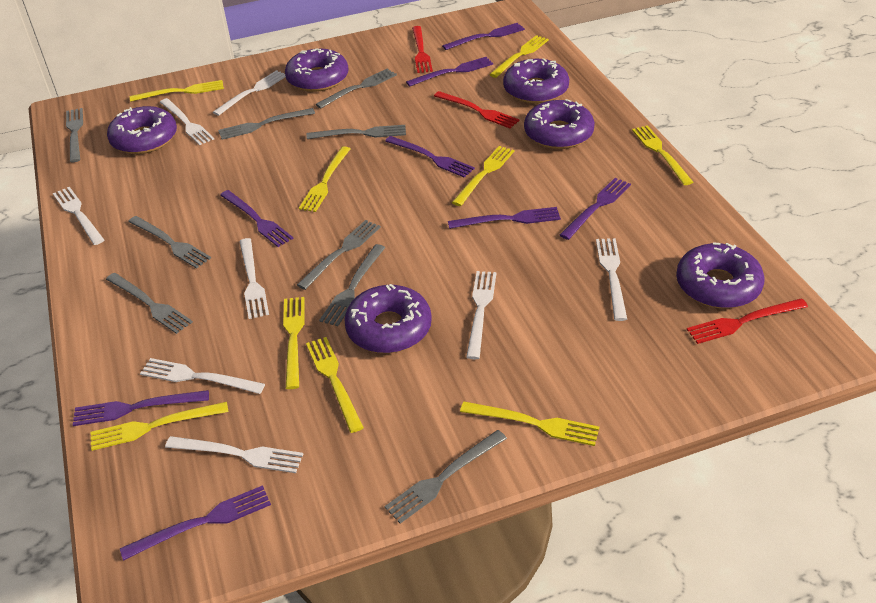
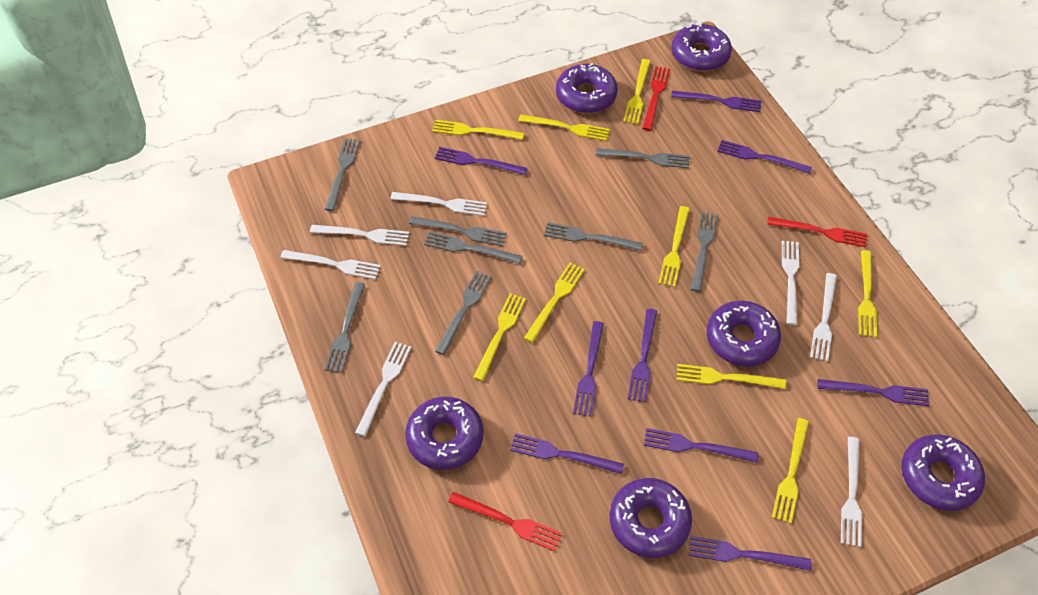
grey fork: [66,108,83,162] [106,273,193,334] [128,216,211,269] [218,108,315,140] [297,220,381,290] [306,125,406,139] [316,69,397,109] [319,244,385,326] [384,430,507,524] = 9 -> [324,282,365,373] [325,138,360,211] [409,216,507,246] [424,231,523,264] [435,271,492,355] [544,222,643,251] [596,148,690,169] [690,211,718,292] = 8
purple fork: [73,390,209,426] [120,485,271,561] [220,190,294,247] [385,136,475,178] [406,57,493,87] [442,23,525,50] [448,207,561,229] [560,178,631,240] = 8 -> [435,147,527,175] [510,433,624,474] [573,321,604,417] [628,309,657,402] [644,428,759,463] [671,91,761,112] [689,536,811,571] [717,140,812,174] [818,379,929,406] = 9
white fork: [53,187,104,245] [140,358,265,394] [160,98,214,145] [165,436,303,473] [213,70,286,116] [239,238,269,319] [466,271,497,359] [596,238,627,321] = 8 -> [281,250,381,279] [310,225,409,246] [355,342,411,436] [390,192,487,216] [782,241,800,325] [810,273,837,362] [841,437,862,547] = 7

